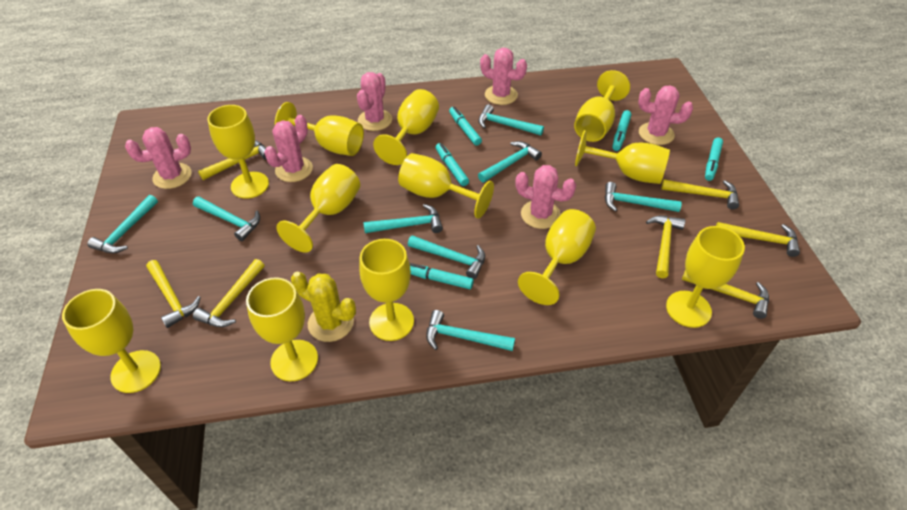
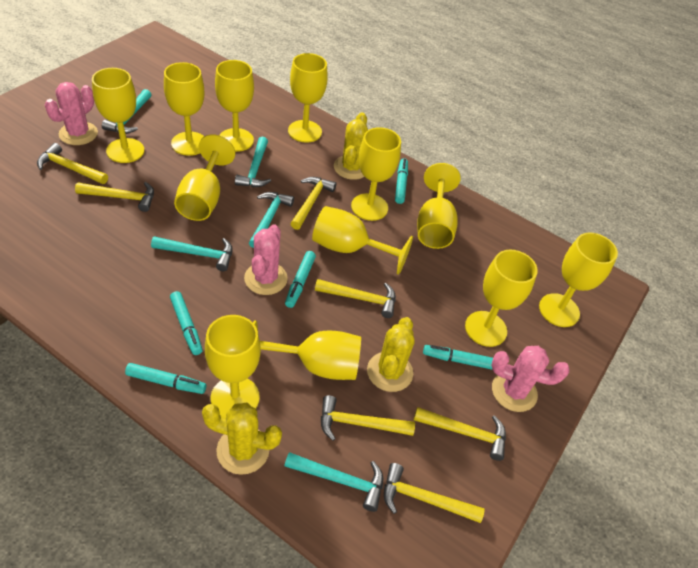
pink cactus: [125,127,192,189] [264,115,313,182] [357,72,392,131] [480,48,527,105] [516,165,576,229] [638,85,693,145] = 6 -> [45,82,98,145] [244,224,288,295] [492,346,569,412] = 3
turquoise hammer: [87,195,158,253] [193,197,260,241] [363,204,443,233] [408,235,485,279] [426,310,515,351] [478,104,544,135] [478,141,542,183] [605,182,682,212] = 8 -> [102,89,152,134] [151,236,233,271] [235,137,271,187] [249,192,294,248] [284,452,383,512] = 5
yellow cactus: [291,272,356,342] = 1 -> [202,403,282,475] [334,112,368,180] [367,317,414,392] = 3

